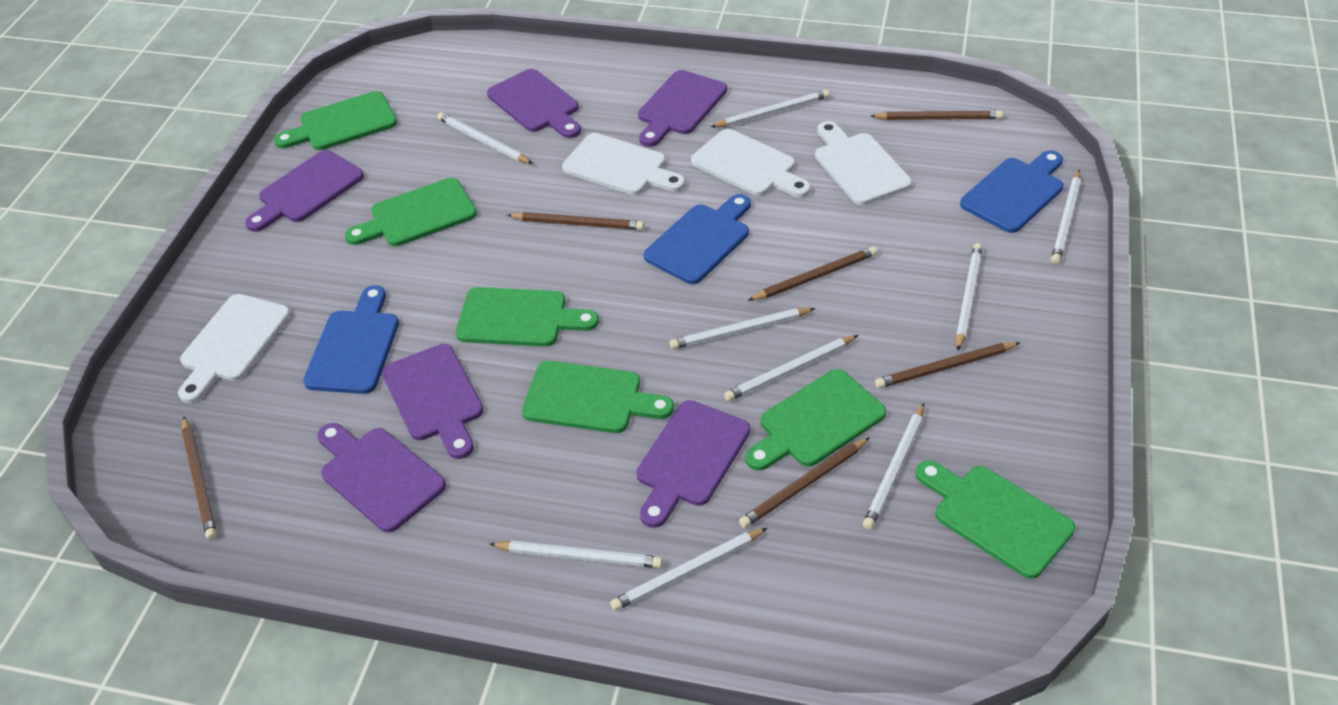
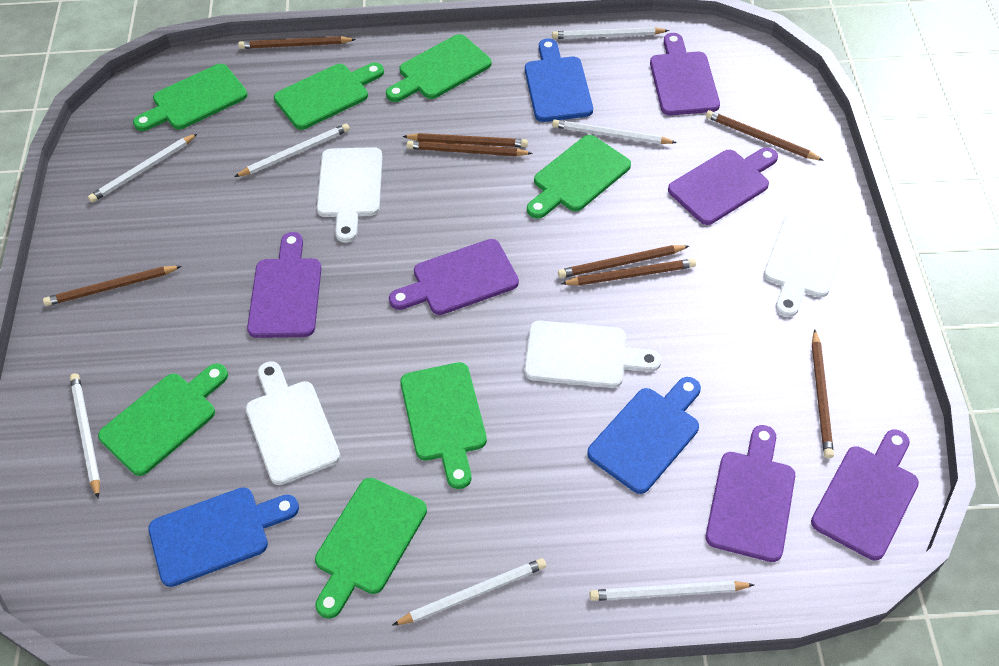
brown pencil: [182,417,217,540] [507,212,644,230] [739,437,870,528] [748,246,877,301] [871,110,1003,120] [875,342,1021,388] = 6 -> [43,266,182,306] [238,36,356,49] [402,133,528,147] [407,141,533,156] [558,245,689,278] [561,259,696,286] [705,110,824,161] [812,329,834,458] = 8
green cutting board: [274,91,397,150] [345,178,477,246] [456,287,599,347] [522,361,674,433] [745,369,886,471] [916,460,1075,579] = 6 -> [98,363,228,476] [133,64,248,131] [274,63,384,130] [315,478,427,619] [386,34,492,102] [400,362,487,489] [527,135,631,219] = 7
white pencil: [437,112,533,164] [489,540,663,568] [610,528,767,611] [670,308,815,349] [711,90,830,127] [724,335,858,401] [863,403,924,530] [956,243,983,351] [1051,170,1081,264] = 9 -> [70,373,100,498] [88,133,198,203] [234,124,350,177] [392,558,546,626] [552,27,669,39] [552,120,677,144] [589,581,754,601] = 7

